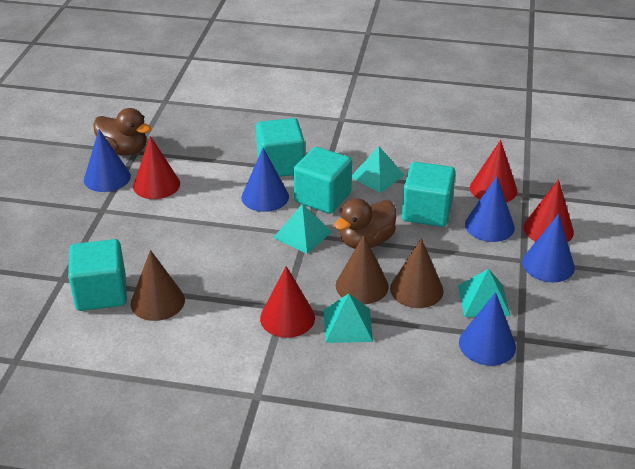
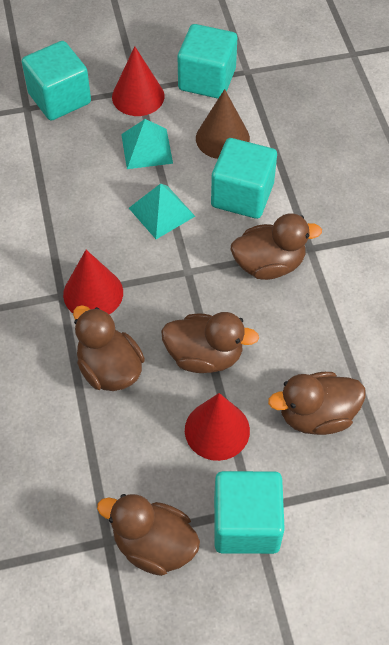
blue cone: [84,129,131,192] [242,148,289,212] [459,292,516,366] [465,176,515,242] [522,214,575,282] = 5 -> none = 0
brown cone: [131,250,185,321] [336,235,389,304] [390,238,444,308] = 3 -> [196,89,250,159] = 1
brown duck: [93,108,151,155] [334,198,396,249] = 2 -> [73,305,145,391] [97,494,200,576] [161,312,259,373] [230,213,322,280] [268,372,365,435] = 5
red cone: [133,136,180,199] [260,266,315,338] [470,140,517,202] [524,179,574,242] = 4 -> [63,250,123,314] [112,46,164,116] [185,393,250,461] = 3
turquoise pyramid: [273,204,332,254] [324,294,373,343] [352,146,405,193] [458,269,511,317] = 4 -> [121,119,173,169] [129,183,195,239] = 2

